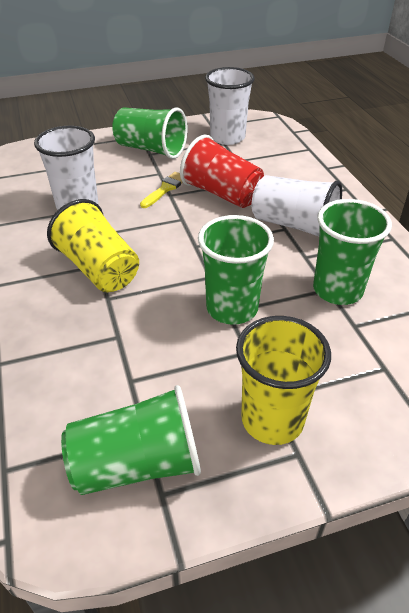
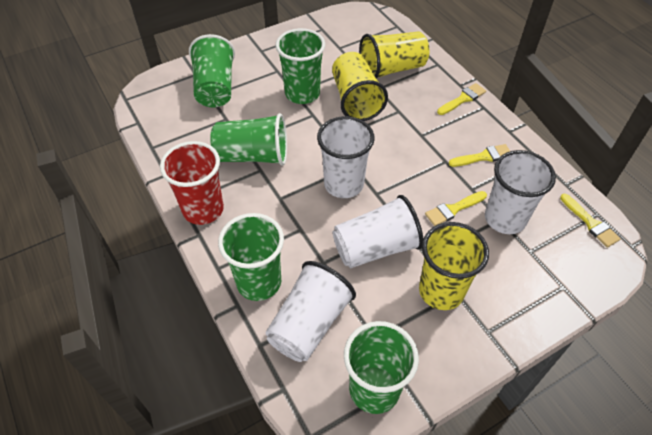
green cup: [61,385,201,495] [112,107,188,159] [198,215,274,325] [313,199,392,305] = 4 -> [189,34,235,108] [210,113,287,166] [218,213,284,301] [276,28,325,104] [344,321,419,414] = 5
white cup: [34,126,98,210] [205,67,255,145] [252,175,342,236] = 3 -> [266,261,356,362] [317,116,375,198] [333,195,423,268] [485,150,556,234] = 4
yellow brush: [140,172,183,208] = 1 -> [425,191,487,226] [437,83,486,115] [448,144,510,167] [560,194,621,248] = 4
yellow cup: [47,199,139,292] [236,316,331,445] = 2 -> [332,52,388,121] [359,31,429,79] [419,222,489,310] = 3

